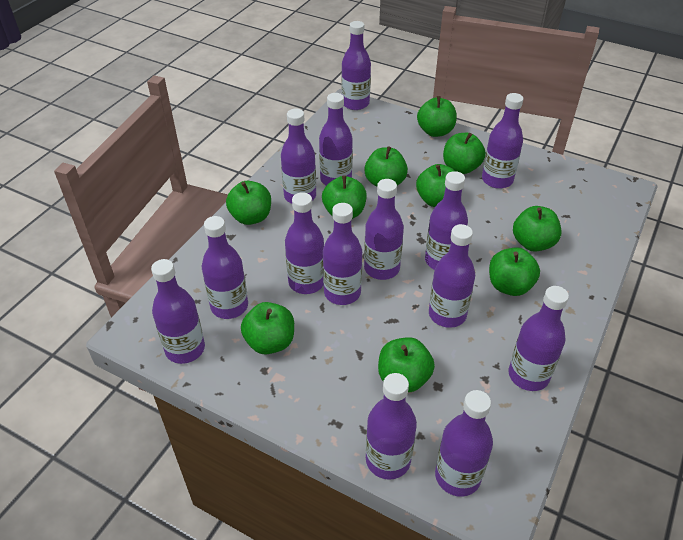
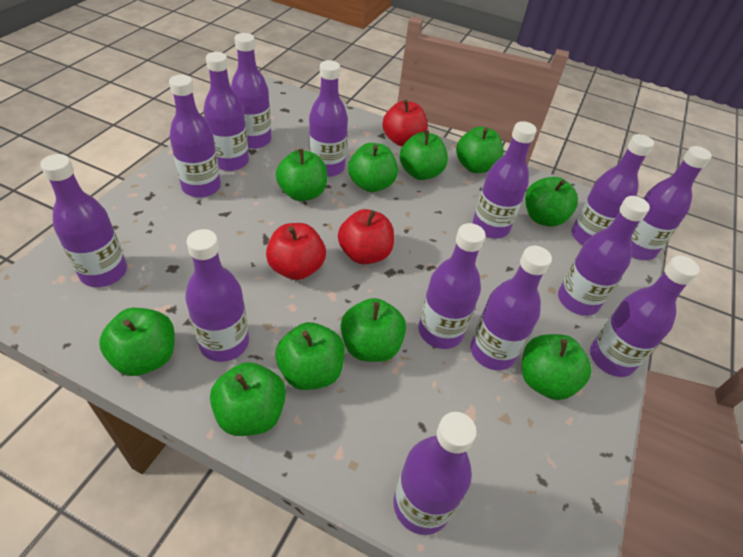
red apple: none = 0 -> [266,223,326,280] [338,209,394,264] [383,100,428,146] = 3

